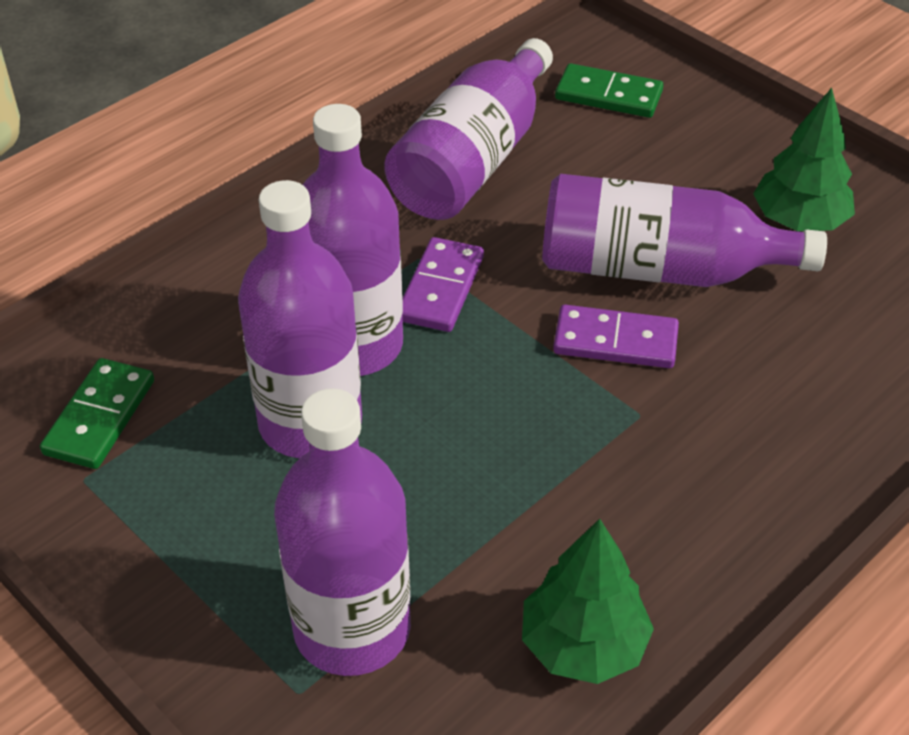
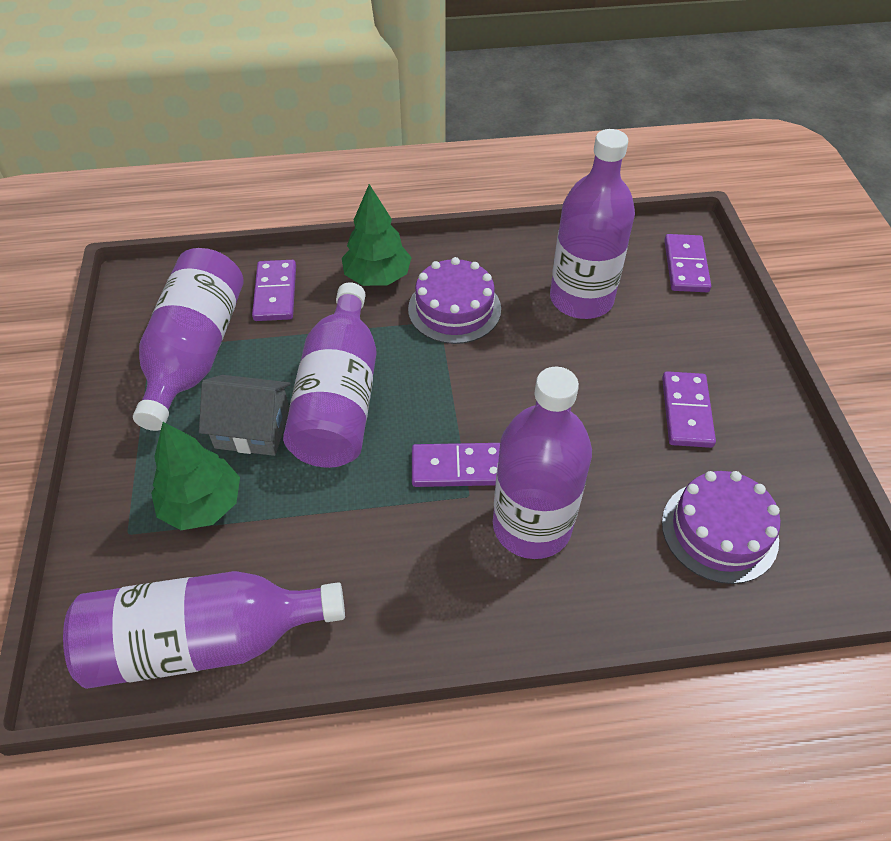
green domino: [40,358,154,469] [555,63,663,118] = 2 -> none = 0
grey house: none = 0 -> [199,375,291,456] = 1
purple cake: none = 0 -> [408,257,501,344] [662,471,781,584] = 2
purple domino: [402,237,484,332] [553,305,679,368] = 2 -> [252,260,296,321] [412,443,500,487] [662,371,716,448] [664,234,711,292] = 4

